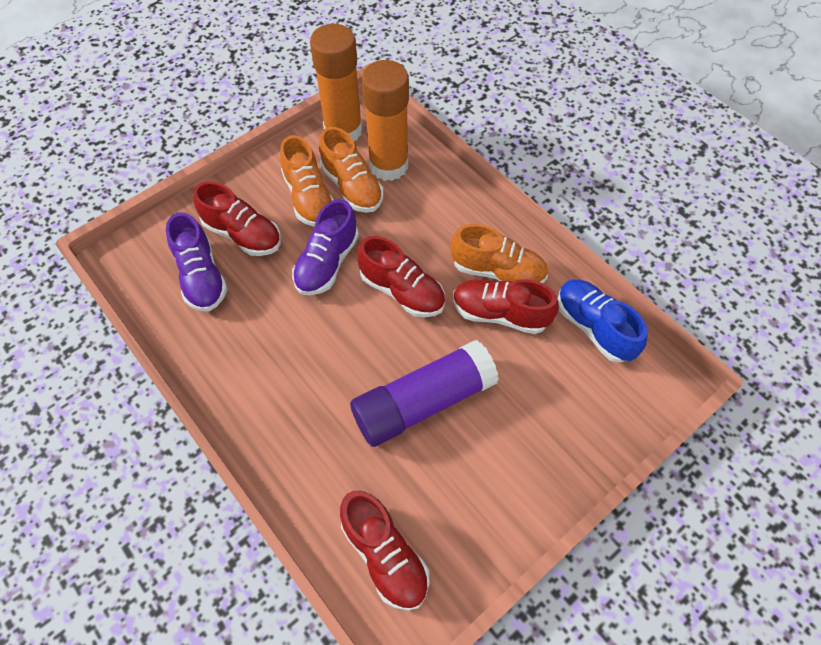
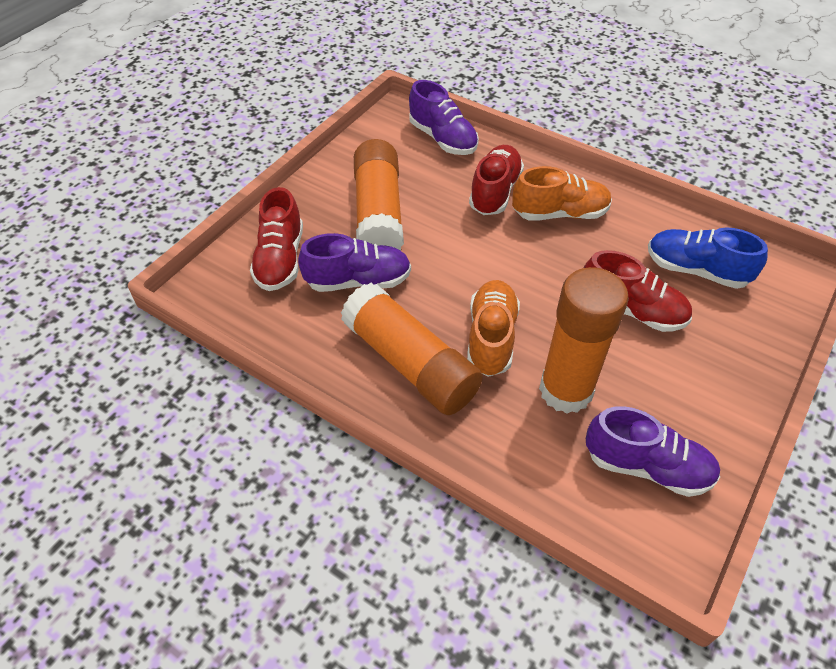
orange glue stick: [310,24,363,141] [362,60,409,181] = 2 -> [341,283,483,415] [354,139,404,251] [539,267,629,413] = 3
orange shoe: [280,135,334,226] [319,127,384,213] [450,224,548,283] = 3 -> [467,280,520,377] [512,166,612,221] = 2
purple glue stick: [350,340,499,447] = 1 -> none = 0
purple shoe: [166,212,228,312] [292,199,359,295] = 2 -> [298,233,411,292] [409,80,479,155] [586,406,720,497] = 3
red shoe: [193,181,281,256] [340,491,429,611] [357,236,445,317] [453,279,559,334] = 4 -> [250,187,303,291] [469,145,524,215] [584,250,692,332] = 3

